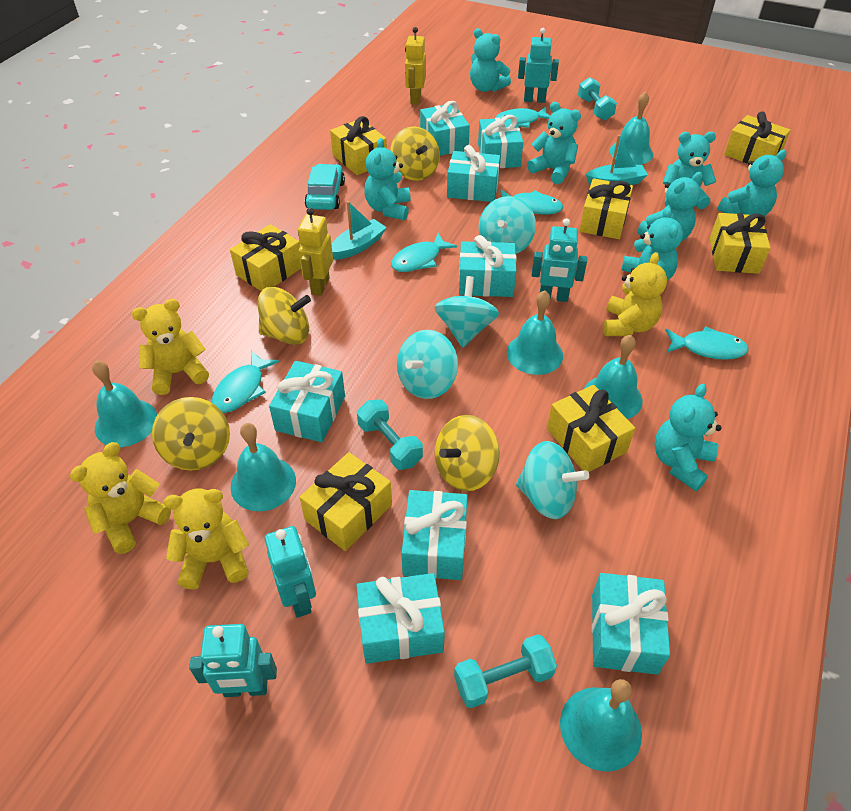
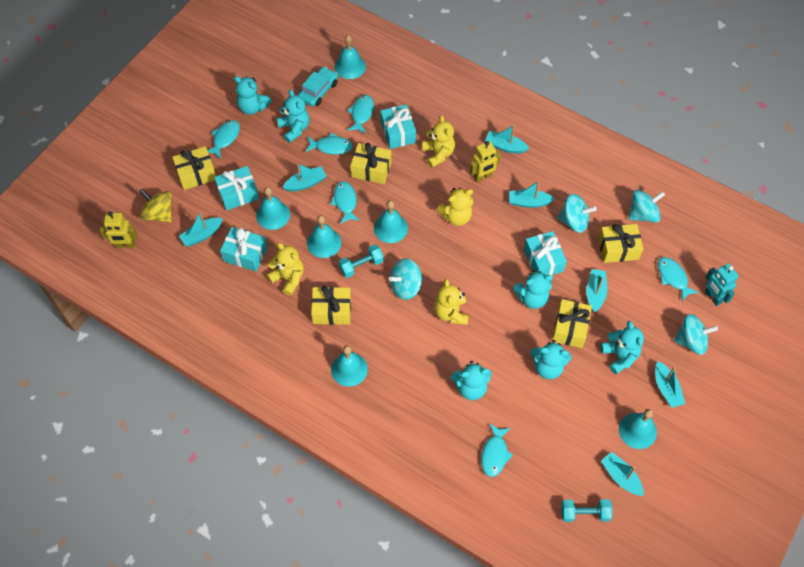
turquoise boat: [332,201,387,260] [585,135,648,185] = 2 -> [179,211,223,246] [282,163,327,192] [485,125,529,153] [509,181,555,208] [586,269,607,312] [601,452,644,496] [655,361,685,408] = 7
turquoise dumbbell: [357,399,423,470] [454,634,557,708] [578,77,617,121] = 3 -> [339,245,384,278] [561,499,613,522] = 2
turquoise fish: [212,351,279,413] [391,233,457,272] [495,107,550,128] [500,190,563,214] [665,326,749,360] = 5 -> [207,120,240,159] [305,133,353,155] [330,181,360,224] [347,95,374,134] [481,423,513,477] [658,257,699,301] = 6
turquoise gift: [269,361,345,442] [356,573,445,664] [401,490,468,580] [420,101,470,156] [447,145,500,202] [459,235,517,297] [478,115,523,168] [592,573,670,675] = 8 -> [214,166,259,211] [220,227,268,271] [380,104,416,149] [524,231,567,276] = 4
turquoise robot: [189,624,277,697] [265,526,316,618] [518,28,559,103] [531,218,587,302] = 4 -> [705,264,739,306] = 1
turquoise teddy bear: [364,138,411,220] [470,28,511,92] [527,102,581,184] [621,207,683,281] [637,172,702,241] [655,384,722,491] [663,132,716,209] [717,150,787,216] = 8 -> [234,76,272,115] [277,89,309,143] [451,361,492,400] [513,270,553,309] [530,340,572,379] [601,321,644,374] = 6
yellow gift: [230,224,301,291] [300,452,392,551] [330,116,387,175] [547,385,635,472] [579,178,633,239] [710,213,771,274] [724,112,791,164] = 7 -> [172,146,216,190] [311,286,351,325] [351,143,392,184] [552,299,592,348] [598,224,643,263] = 5
yellow spinning top: [152,397,230,471] [258,287,311,345] [390,126,440,181] [435,415,500,491] = 4 -> [139,188,172,222] = 1

